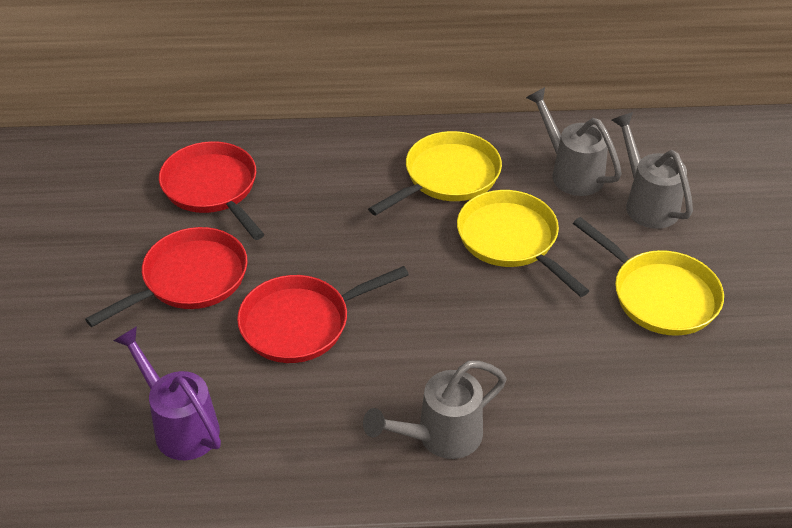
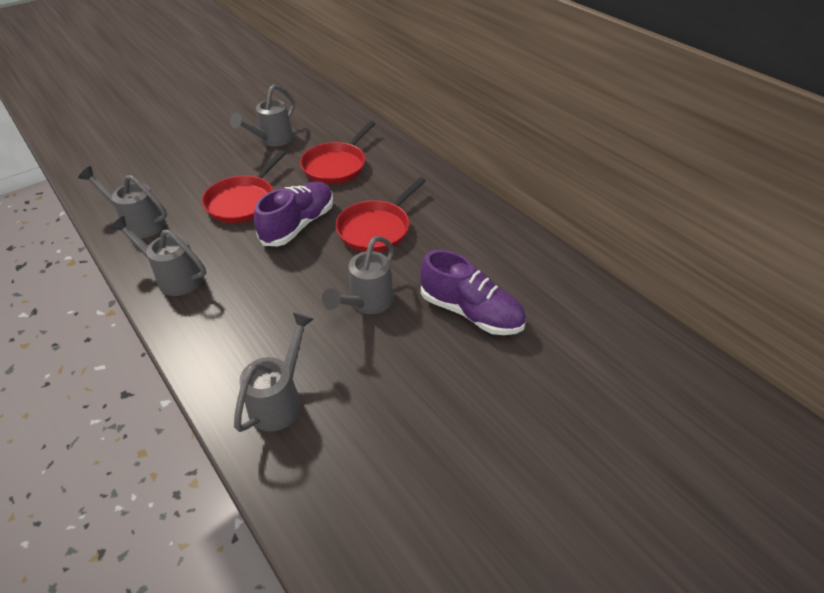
grey watering can: [363,361,506,459] [526,87,622,196] [612,112,693,229] = 3 -> [78,166,167,238] [110,216,206,296] [230,84,295,146] [234,312,314,432] [322,236,394,314] = 5
purple shoe: none = 0 -> [254,181,334,246] [420,250,526,335] = 2
purple watering can: [113,326,221,460] = 1 -> none = 0
yellow pan: [368,131,502,216] [457,190,589,297] [573,217,724,336] = 3 -> none = 0

